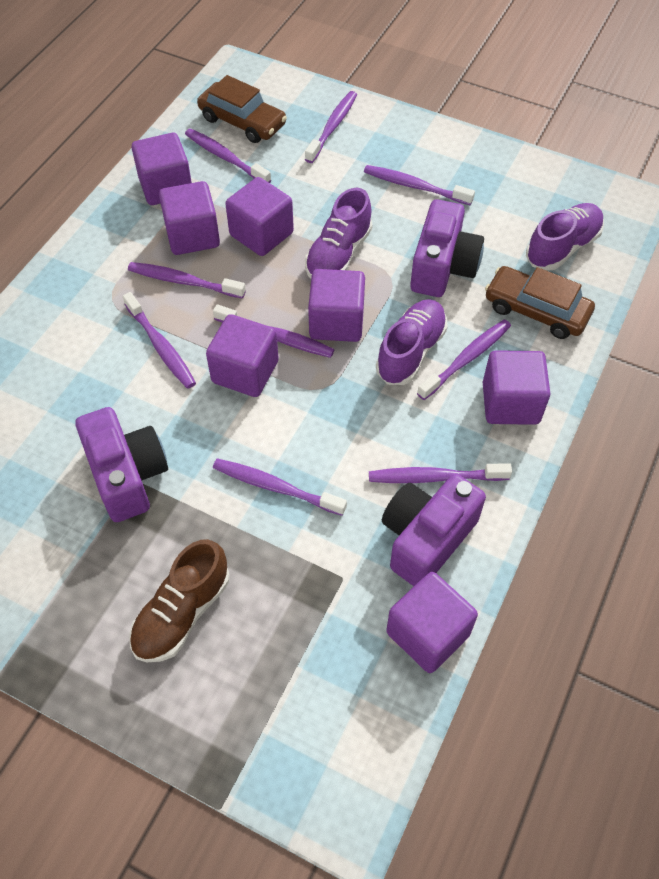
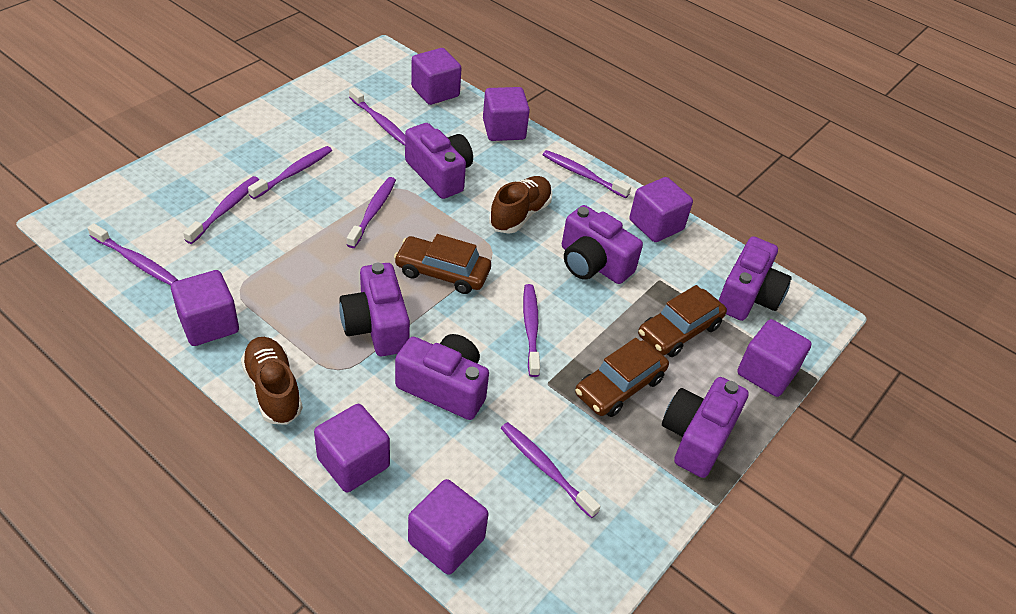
brown car: [197,75,287,143] [485,266,595,339] = 2 -> [394,234,491,294] [575,338,669,417] [638,285,727,357] = 3
brown shoe: [129,539,229,662] = 1 -> [241,337,303,425] [489,176,552,234] = 2
purple camera: [76,407,168,522] [382,474,486,586] [410,199,484,297] = 3 -> [339,263,410,356] [395,334,489,420] [405,123,473,199] [562,205,643,284] [662,377,749,478] [718,236,792,321] = 6
purple shoe: [305,188,373,279] [376,299,448,385] [526,203,604,271] = 3 -> none = 0
purple toothbrush: [123,292,196,389] [128,262,246,298] [185,128,271,183] [213,304,335,358] [213,458,347,516] [305,91,357,163] [364,165,475,205] [369,463,512,483] [417,319,511,400] = 9 -> [87,223,178,286] [183,176,259,244] [248,146,332,199] [347,177,396,248] [349,87,405,146] [501,422,601,518] [523,284,540,377] [543,150,631,198] = 8

